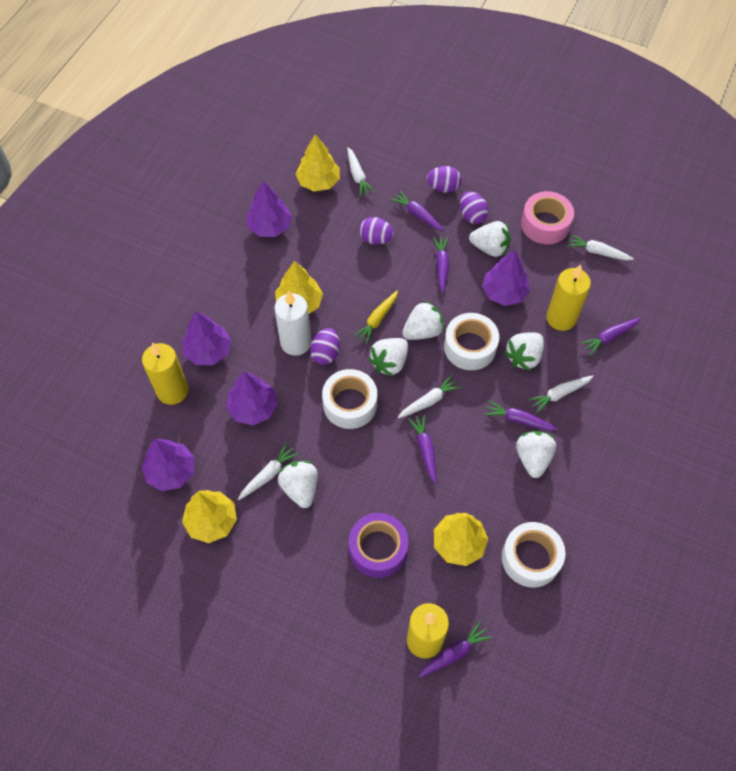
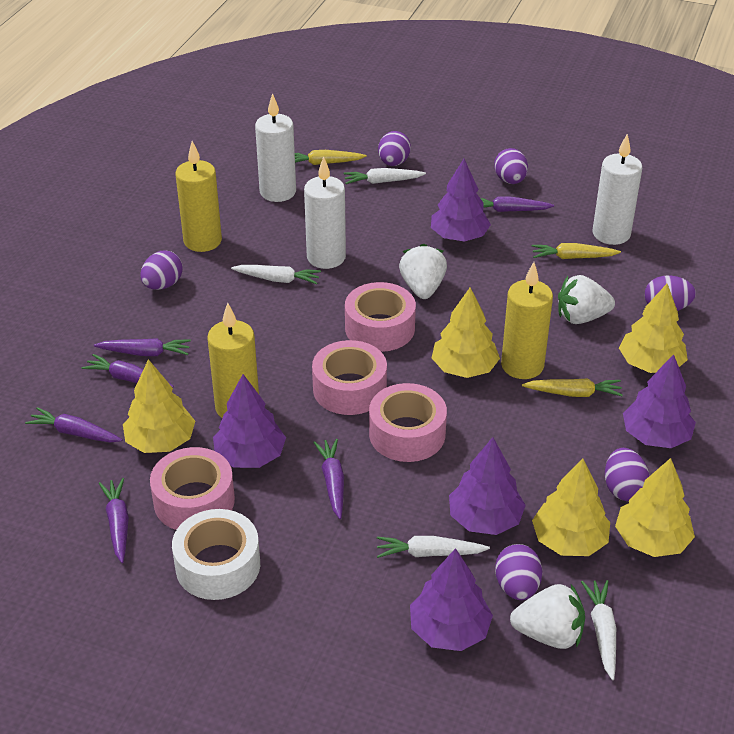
pink tape: [521,191,574,244] = 1 -> [150,447,235,530] [312,340,387,415] [345,282,416,352] [369,383,447,462] = 4
purple egg: [310,328,340,365] [359,217,394,245] [427,166,461,193] [460,191,488,224] = 4 -> [140,250,183,290] [378,131,411,166] [494,148,528,184] [495,544,542,600] [605,448,649,501] [645,275,696,311] = 6
purple tape: [349,513,409,578] = 1 -> none = 0
white candle: [275,291,311,356] = 1 -> [255,93,296,202] [304,156,346,269] [593,134,642,245] = 3
white carrot: [238,443,299,500] [347,147,375,197] [398,375,462,419] [528,375,594,413] [567,234,634,260] = 5 -> [231,265,321,284] [344,168,426,184] [377,536,490,558] [581,580,616,680] = 4
white strawberry: [278,461,318,508] [368,338,408,377] [402,300,445,340] [469,221,511,257] [504,332,544,371] [516,431,556,478] = 6 -> [399,244,447,299] [510,584,585,649] [558,275,615,324] = 3
white tape: [322,369,377,429] [444,313,499,370] [502,522,566,588] = 3 -> [172,509,260,600] = 1
yellow carrot: [354,290,398,344] = 1 -> [295,150,367,165] [522,379,623,397] [532,243,621,259] = 3
yellow tree: [182,490,237,543] [275,261,323,314] [296,134,340,192] [434,513,488,566] = 4 -> [123,359,195,453] [432,287,500,378] [532,459,610,556] [615,458,695,557] [619,284,688,373] = 5

